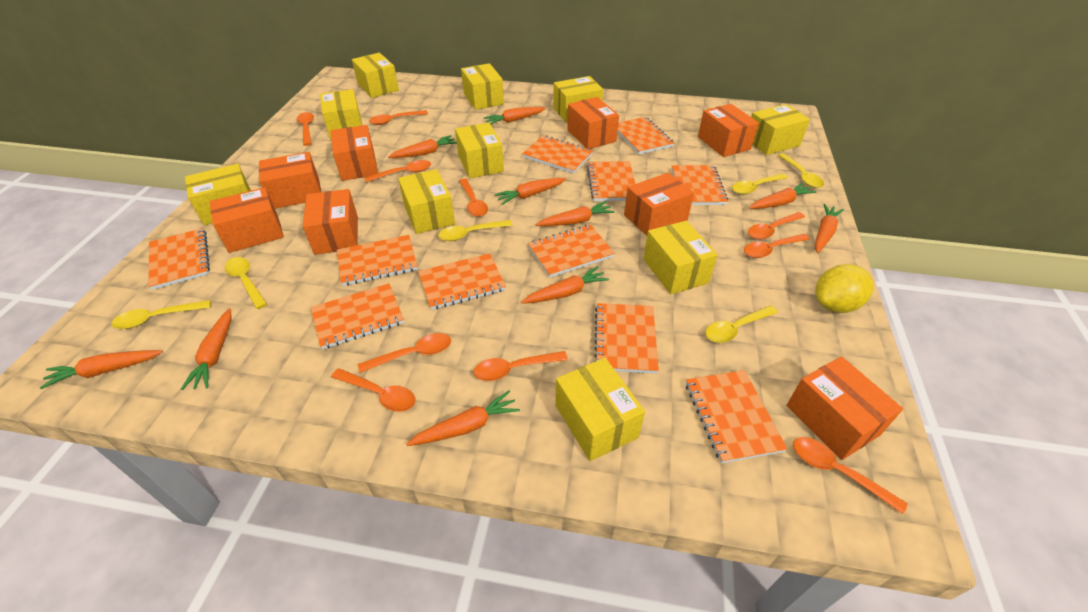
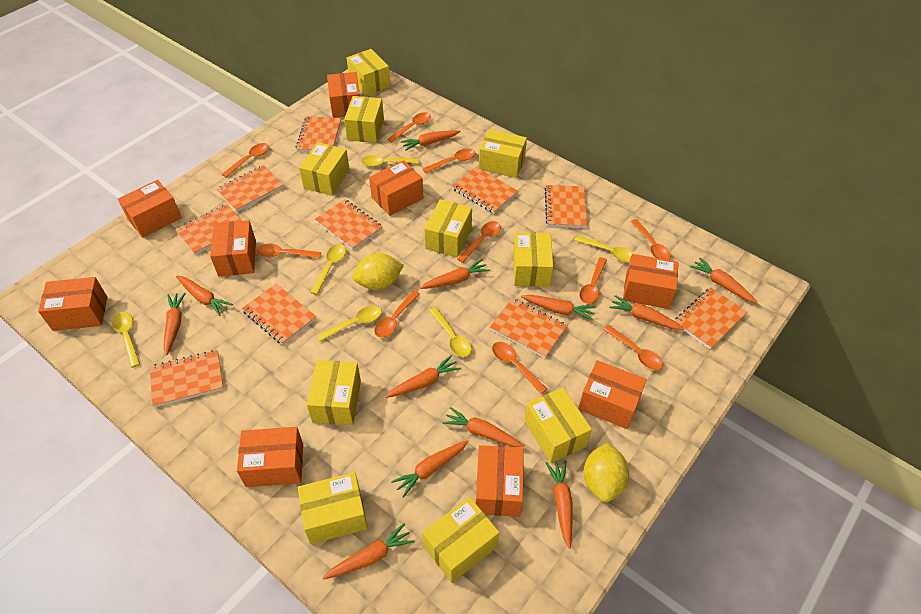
orange box: [210,187,284,253] [259,152,321,209] [303,189,358,255] [331,125,378,181] [567,97,619,149] [624,173,694,236] [698,104,759,157] [786,356,903,460] = 8 -> [38,277,107,331] [118,180,182,238] [210,220,256,276] [237,427,303,487] [327,72,360,118] [369,160,423,216] [476,445,524,517] [578,360,647,429] [623,254,679,309] = 9
orange carrot: [40,350,163,389] [181,308,232,390] [388,135,457,158] [406,391,520,446] [484,107,546,124] [494,178,566,205] [521,266,609,304] [536,201,614,226] [749,183,816,209] [815,204,844,253] = 10 -> [163,293,186,355] [176,275,233,316] [323,523,414,580] [385,355,461,398] [391,440,469,498] [401,130,461,151] [420,259,490,289] [442,407,525,447] [521,295,596,321] [546,461,573,548] [609,295,685,330] [690,258,757,303] = 12
orange notebook: [148,228,210,290] [310,283,404,350] [337,235,418,286] [418,253,506,310] [522,135,593,174] [528,225,615,278] [587,161,636,201] [594,303,659,374] [617,117,674,154] [671,165,728,205] [686,370,787,463] = 11 -> [150,350,224,407] [175,204,242,255] [216,165,284,212] [242,284,317,345] [296,116,341,152] [315,199,382,250] [452,167,518,214] [490,298,567,358] [545,185,587,228] [675,287,747,349] = 10
yellow lemon: [815,264,874,313] = 1 -> [352,253,404,290] [583,443,629,502] = 2

